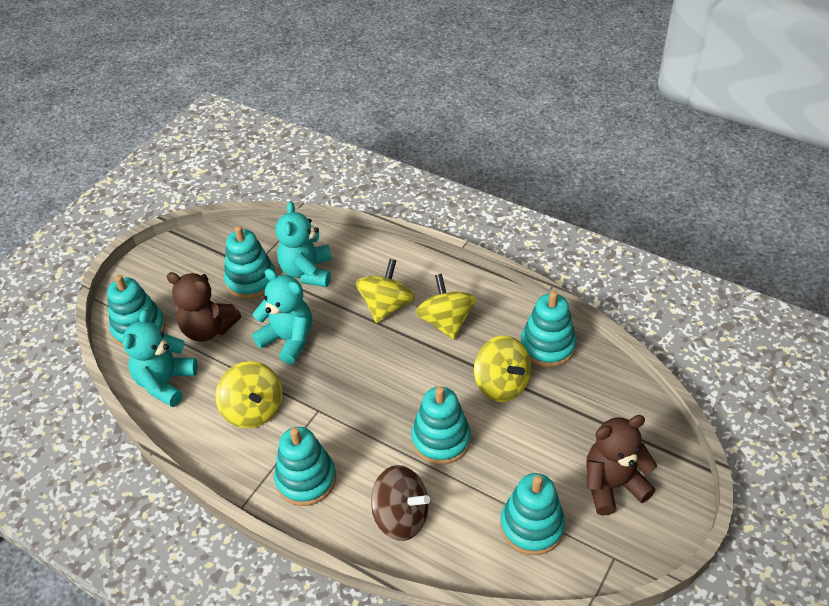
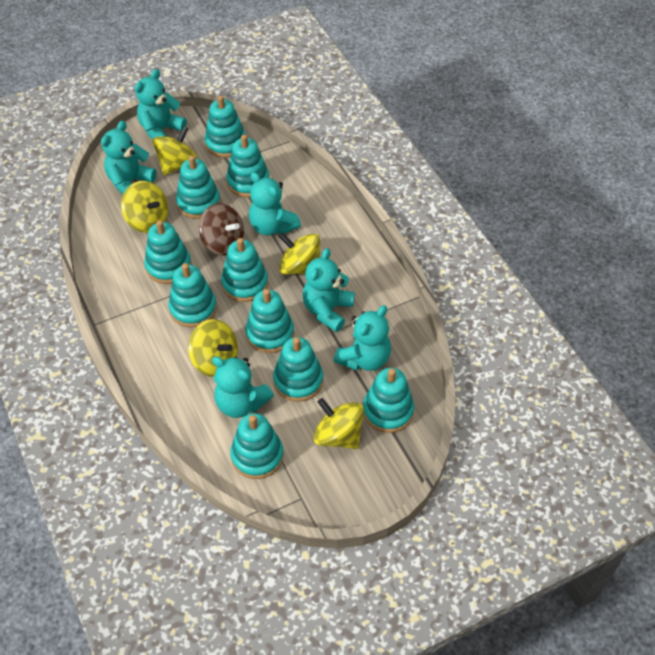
brown teddy bear: [166,272,241,342] [586,415,657,515] = 2 -> none = 0
turquoise stacking toy: [107,275,166,348] [224,226,275,299] [274,427,336,506] [411,386,471,465] [500,473,565,555] [521,291,576,367] = 6 -> [144,220,191,284] [168,263,217,328] [176,156,220,219] [204,95,246,158] [221,238,268,302] [226,135,269,198] [230,413,284,479] [245,289,294,353] [273,337,323,402] [363,368,414,433] = 10
turquoise teddy bear: [123,309,198,407] [252,269,312,364] [276,201,332,287] = 3 -> [101,121,157,194] [135,69,187,139] [212,356,274,418] [249,172,301,236] [303,248,355,332] [334,305,391,371] = 6
yellow spinning top: [216,361,282,428] [356,259,415,323] [415,274,476,340] [474,336,531,402] = 4 -> [121,181,169,233] [152,126,198,175] [188,319,238,377] [278,232,320,275] [313,398,364,449] = 5

